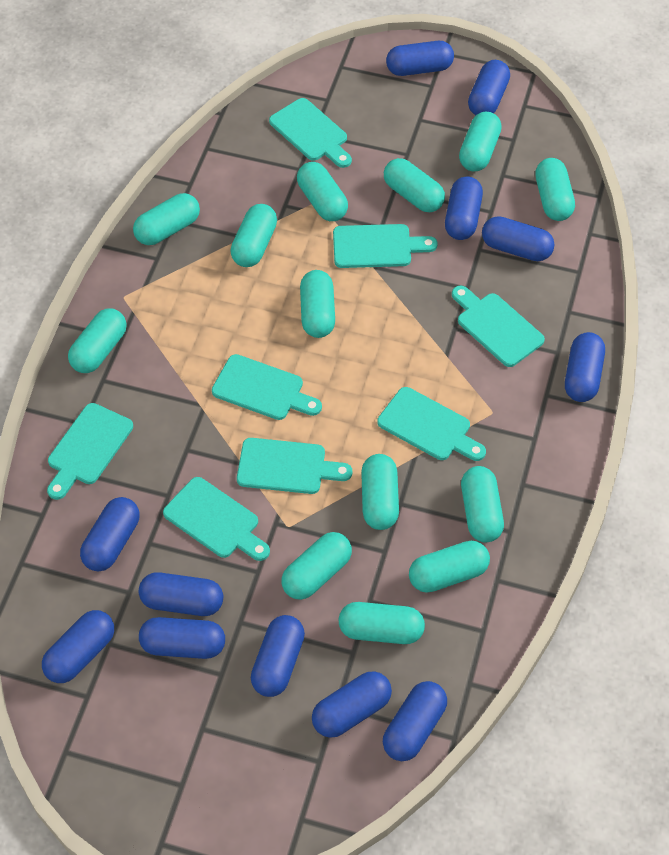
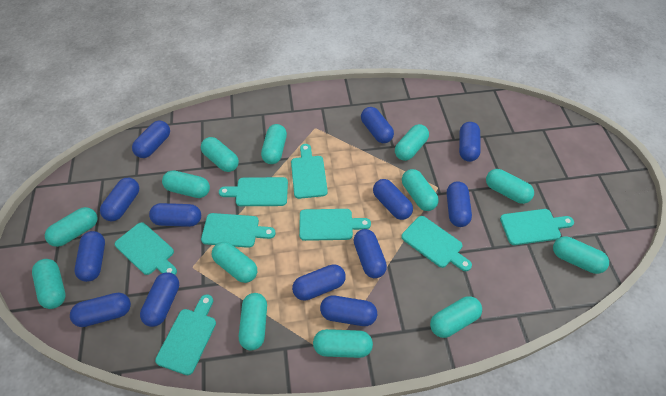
blue capsule: [42,610,114,683] [80,497,140,571] [139,572,223,616] [139,617,225,659] [251,615,305,697] [312,671,392,738] [383,681,447,761] [386,41,454,76] [445,176,483,240] [468,60,510,115] [482,216,554,261] [565,332,605,402] = 12 -> [70,293,131,327] [74,231,105,282] [100,178,139,221] [132,121,170,158] [140,272,179,327] [149,203,201,227] [292,264,346,301] [320,295,377,326] [354,229,387,278] [361,107,394,143] [373,179,413,220] [447,181,472,227] [459,122,481,162] = 13

